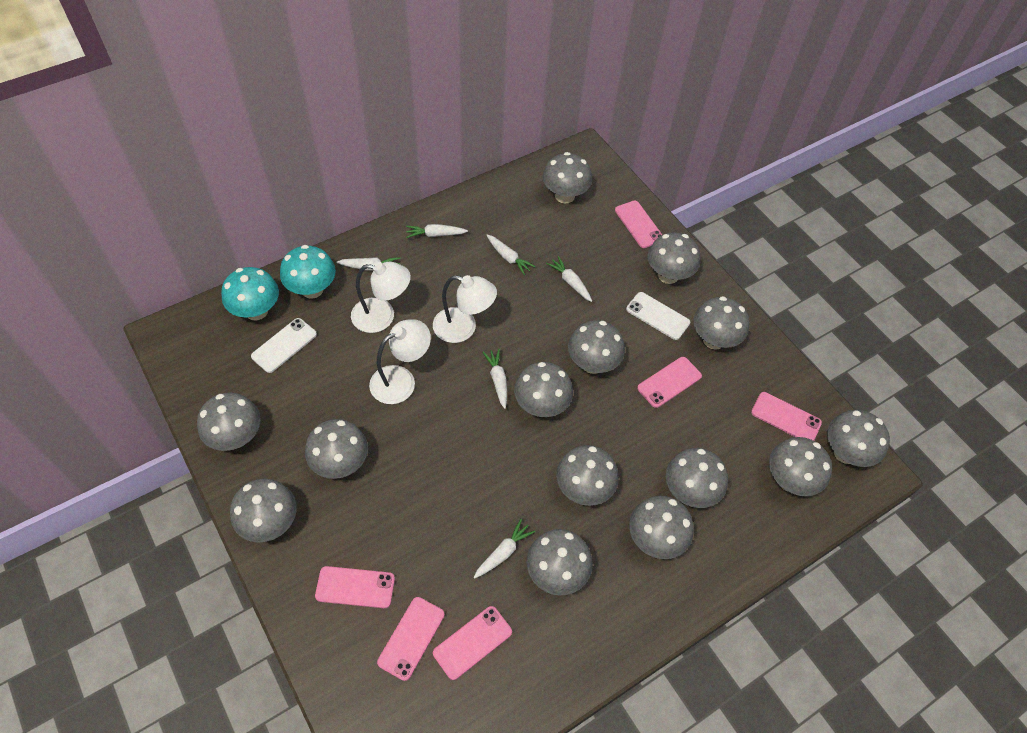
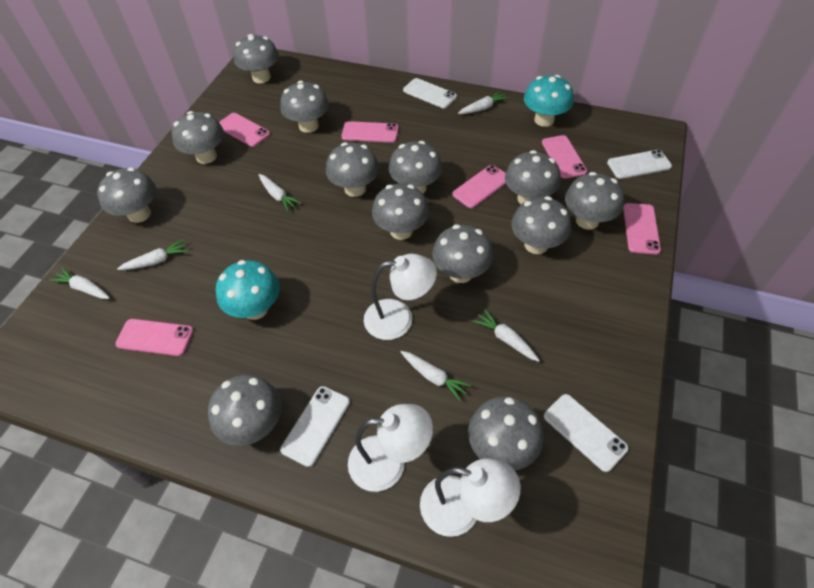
grey mushroom: [197,393,261,451] [230,479,297,543] [305,419,368,479] [514,362,573,417] [526,529,593,595] [542,152,592,204] [556,445,619,506] [568,321,625,374] [629,496,694,559] [648,232,700,284] [666,448,728,508] [693,296,749,350] [769,437,832,496] [827,410,890,467] = 14 -> [97,167,156,223] [172,111,224,164] [208,375,282,446] [233,34,279,83] [280,81,329,133] [326,142,379,197] [372,183,429,240] [389,141,443,193] [432,224,493,283] [468,396,544,470] [505,150,561,204] [511,196,571,254] [565,172,624,230] = 13
white phone: [251,318,317,373] [626,292,690,340] = 2 -> [280,386,350,467] [403,78,457,108] [544,394,629,472] [607,150,672,179] = 4

